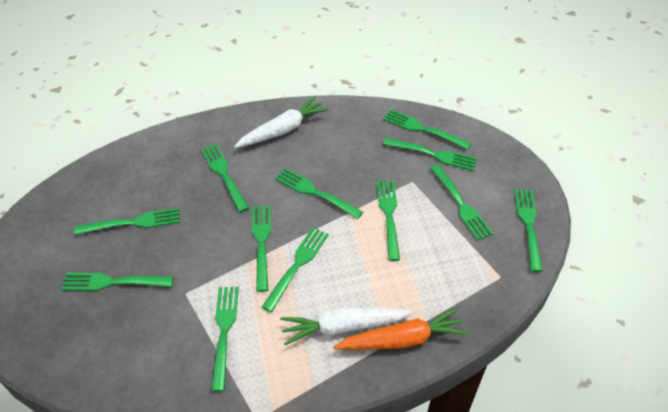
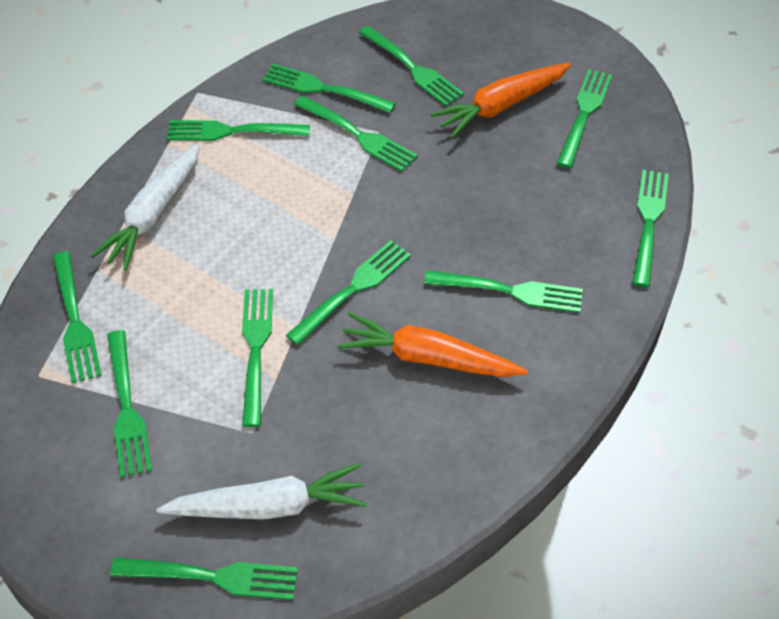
orange carrot: [334,307,469,350] = 1 -> [337,312,528,377] [430,63,571,138] = 2

